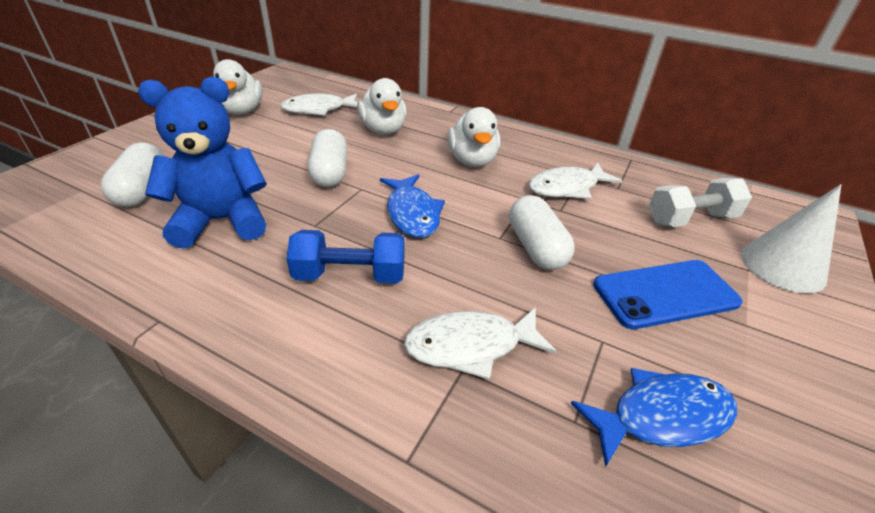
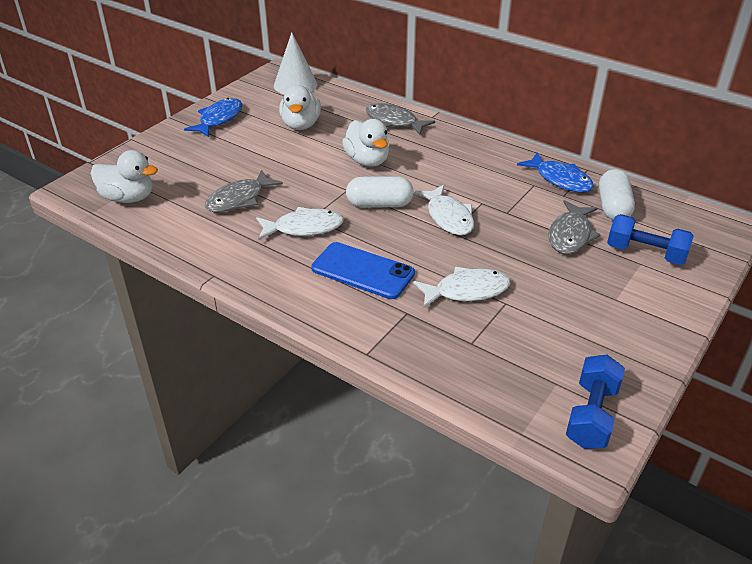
blue dumbbell: [286,230,405,283] = 1 -> [566,355,625,449] [607,214,694,265] = 2
blue teddy bear: [138,77,267,248] = 1 -> none = 0
grey fish: none = 0 -> [205,170,283,213] [366,103,435,135] [548,200,601,254] = 3
white capsule: [101,142,164,207] [308,129,347,187] [509,195,575,270] = 3 -> [346,176,414,208] [599,169,635,221] = 2
white dumbbell: [649,178,752,227] = 1 -> none = 0

